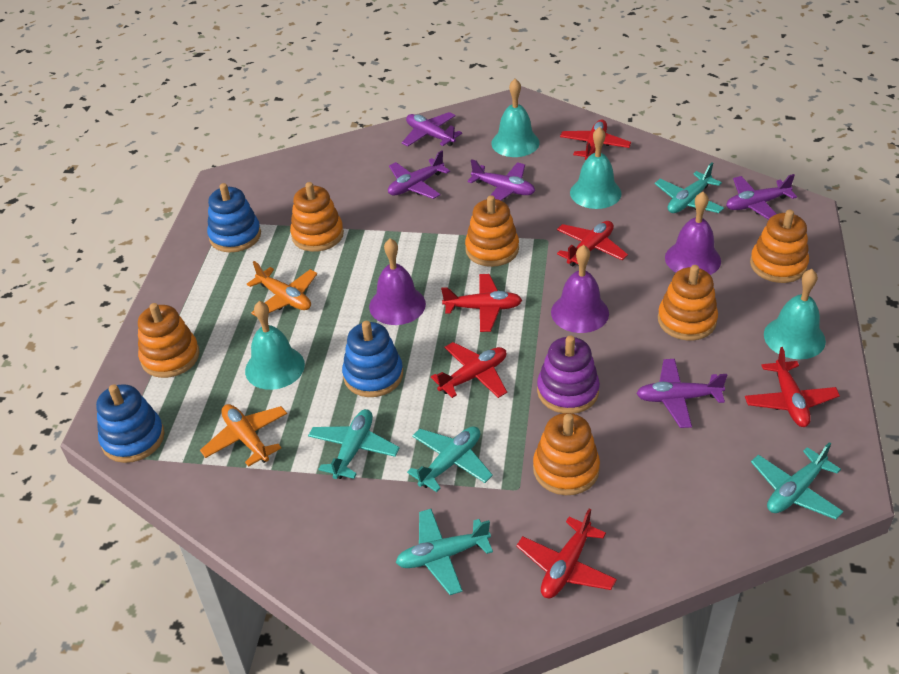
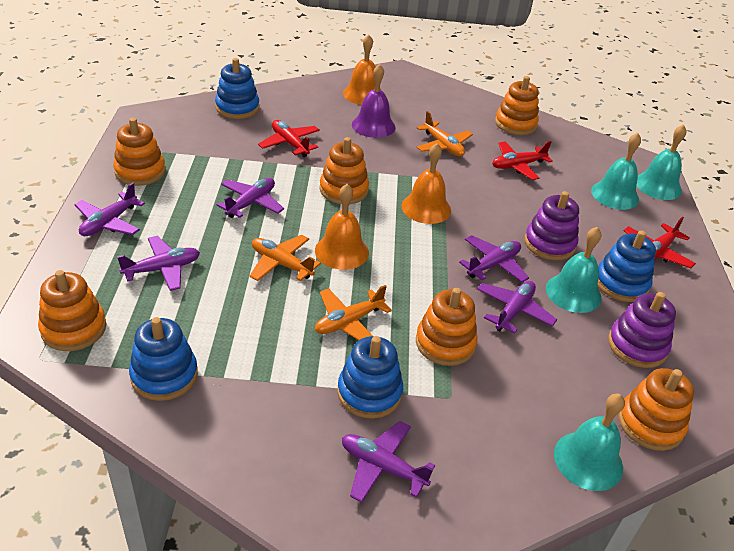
blue stacking toy: [96,384,165,463] [207,183,261,252] [342,321,403,397] = 3 -> [129,317,198,401] [215,58,259,119] [337,336,403,419] [597,230,656,302] = 4
orange bell: none = 0 -> [315,184,369,270] [343,34,381,105] [401,143,451,224] = 3
orange plane: [200,404,287,467] [247,261,317,317] = 2 -> [250,235,321,281] [315,285,392,340] [417,111,473,156] = 3
purple bell: [369,238,426,325] [551,245,609,333] [665,192,721,275] = 3 -> [352,64,395,138] = 1
purple plane: [388,151,450,199] [402,112,462,146] [467,159,535,200] [636,359,727,428] [726,174,797,220] = 5 -> [74,182,145,236] [117,236,200,291] [217,178,284,218] [342,421,435,503] [459,235,529,283] [477,281,557,334] = 6
purple stacking toy: [537,336,600,414] = 1 -> [525,191,579,260] [608,292,676,368] = 2
red plane: [431,342,507,398] [441,274,522,332] [516,509,617,598] [557,221,628,266] [560,119,631,160] [745,347,840,427] = 6 -> [258,120,320,157] [492,141,553,180] [623,217,696,268] = 3
turquoise plane: [308,409,400,479] [396,509,493,595] [407,426,493,492] [655,163,724,213] [751,442,844,520] = 5 -> none = 0

